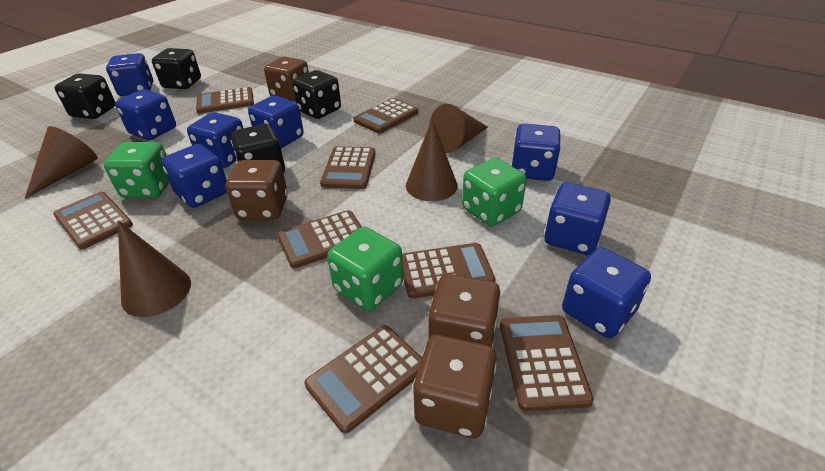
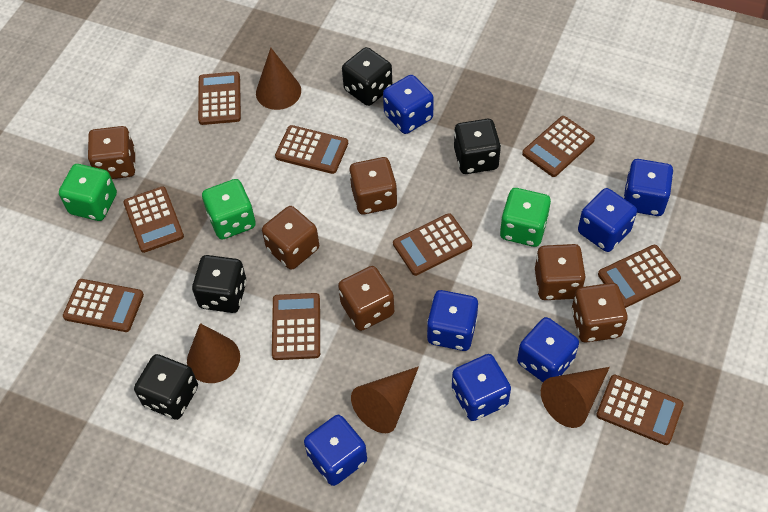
blue dice: [106,53,153,96] [115,89,176,140] [161,144,227,208] [187,112,243,168] [248,95,304,148] [511,124,561,181] [544,183,611,255] [562,247,651,338] = 8 -> [304,415,367,486] [383,75,434,134] [427,290,478,351] [452,354,511,421] [517,317,579,382] [578,188,637,252] [623,159,673,216] = 7
brown calculator: [53,192,133,250] [196,87,254,113] [277,210,362,269] [305,325,422,433] [320,146,375,189] [353,98,418,134] [402,243,495,299] [500,315,594,411] = 8 -> [63,279,144,332] [123,186,184,253] [198,72,241,125] [272,293,320,360] [275,125,348,174] [393,213,472,276] [522,116,595,177] [596,375,684,445] [598,245,681,308] = 9
brown dice: [226,160,288,220] [264,56,309,101] [413,335,497,438] [428,274,501,348] = 4 -> [88,126,136,179] [262,206,319,270] [338,266,394,331] [349,157,397,215] [535,244,586,300] [572,283,628,343] = 6

